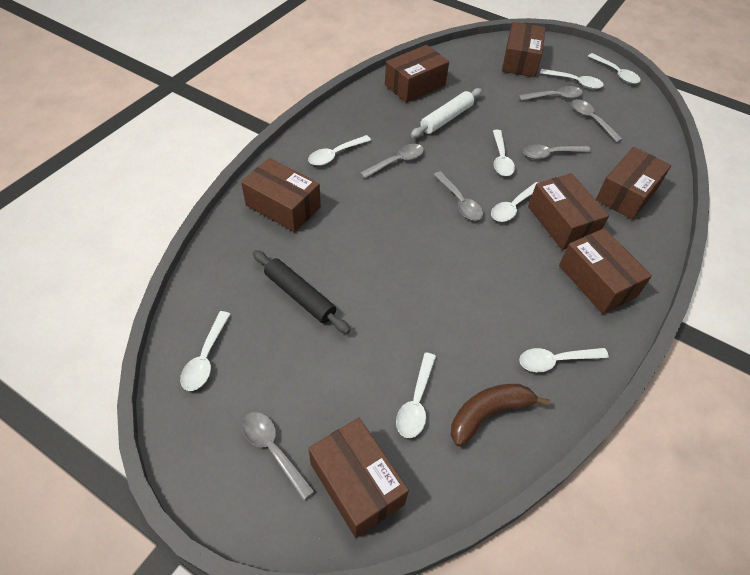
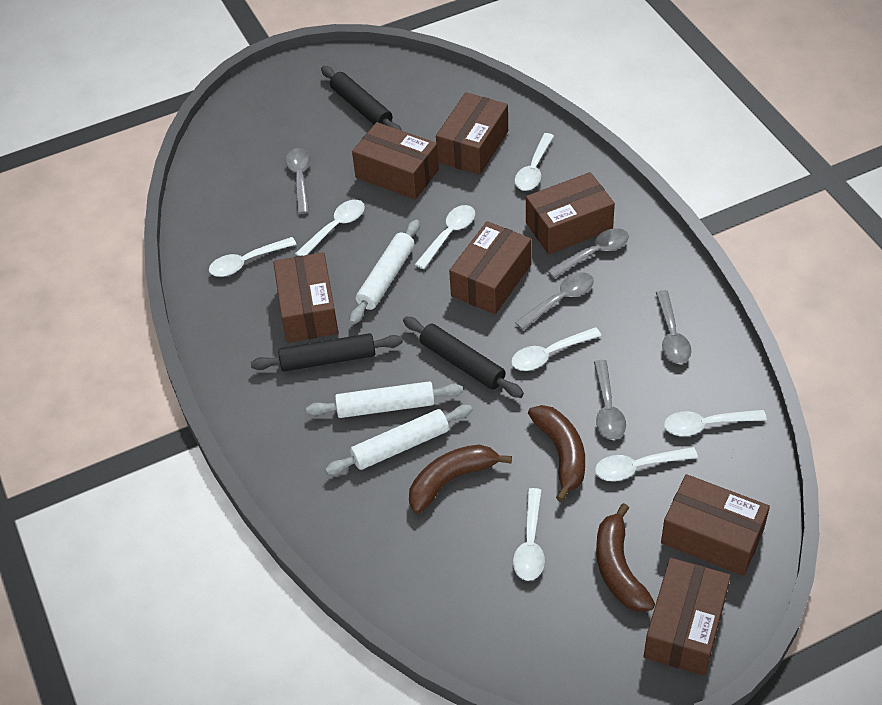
black rolling pin: [253,250,350,334] = 1 -> [251,333,403,372] [321,66,402,131] [403,317,524,398] = 3
brown banana: [451,384,550,447] = 1 -> [409,445,512,514] [528,405,585,502] [596,503,655,612] = 3
grey spoon: [242,412,315,500] [360,144,424,179] [434,171,483,220] [519,86,583,101] [523,144,591,159] [571,99,623,142] = 6 -> [286,148,311,214] [515,272,594,330] [547,228,629,278] [594,360,626,440] [656,290,692,364] = 5
white rolling pin: [411,88,482,138] = 1 -> [306,381,463,418] [325,405,473,475] [350,220,420,325] = 3

